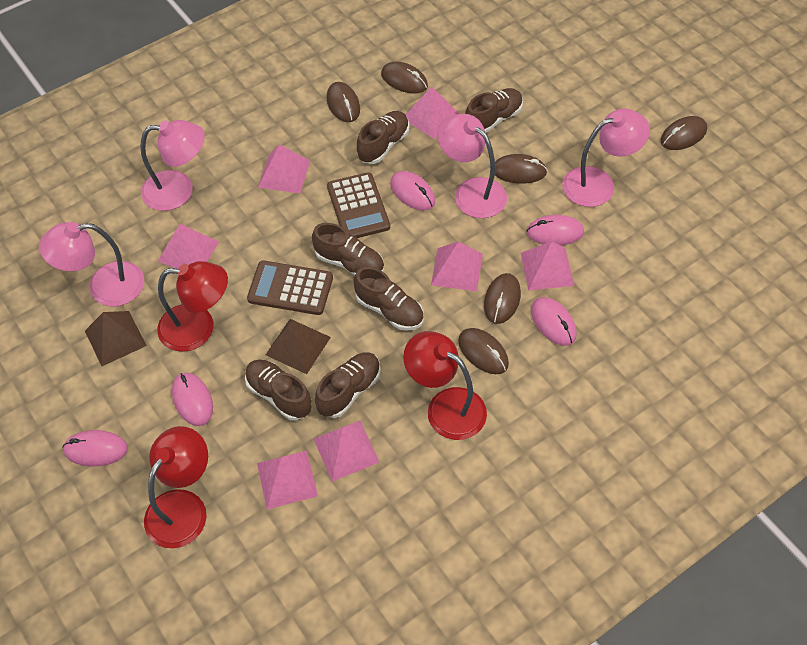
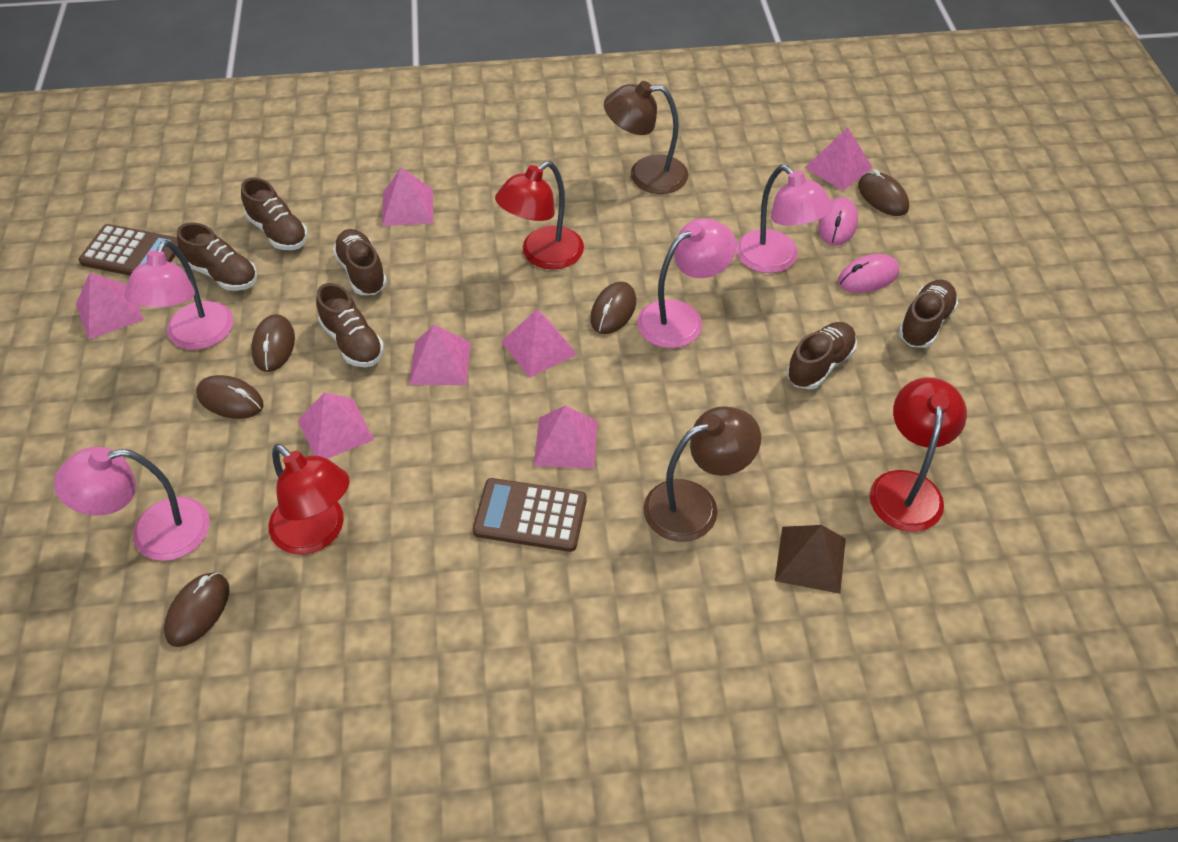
brown lamp: none = 0 -> [604,81,689,194] [644,406,761,542] = 2
brown mouse: [327,82,360,122] [381,62,428,94] [458,328,509,374] [484,273,521,324] [495,154,547,184] [660,116,707,150] = 6 -> [164,572,229,647] [196,375,263,419] [251,314,295,372] [590,282,636,334] [858,170,909,216] = 5
brown pyramid: [85,311,147,366] [266,319,331,374] = 2 -> [775,525,846,594] = 1
pink mouse: [62,430,128,467] [172,373,213,426] [390,171,435,210] [527,215,584,245] [531,297,576,346] = 5 -> [818,197,858,246] [838,254,899,293] = 2

